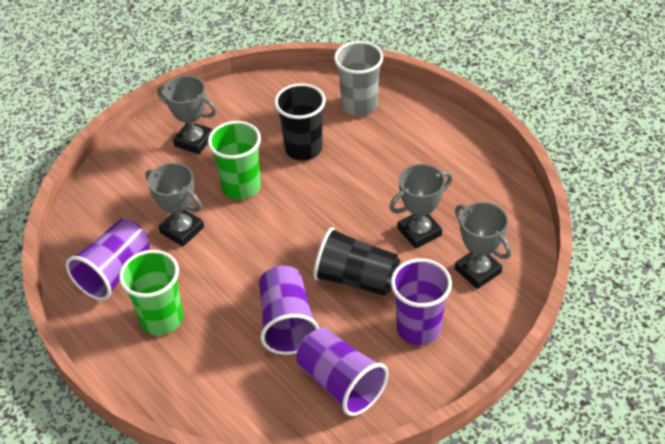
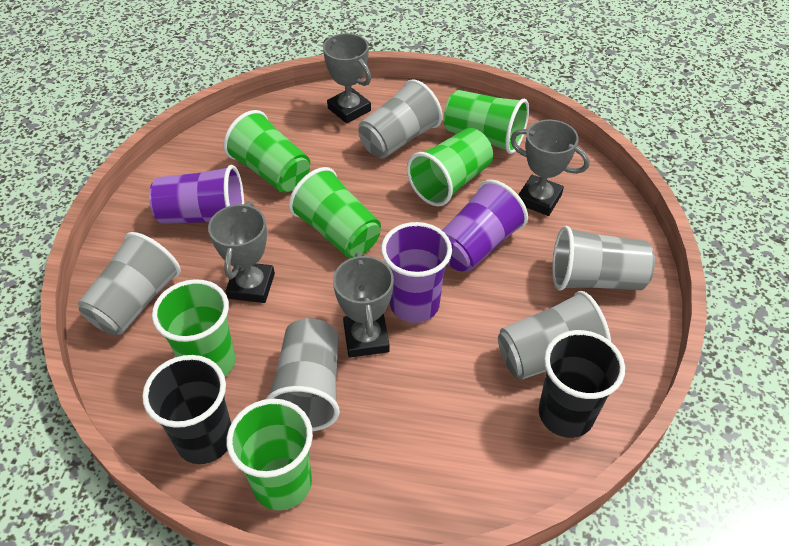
green cup: [119,250,183,335] [208,121,261,200] = 2 -> [152,279,235,376] [223,110,310,193] [226,399,313,511] [289,167,381,258] [407,128,493,206] [444,90,529,154] = 6
grey cup: [334,41,384,116] = 1 -> [78,232,181,335] [266,318,340,431] [358,79,443,158] [498,291,611,380] [552,226,655,290] = 5
purple cup: [66,219,150,301] [259,266,319,355] [296,328,388,416] [391,258,452,345] = 4 -> [149,165,244,224] [381,222,452,323] [442,180,528,272] = 3

